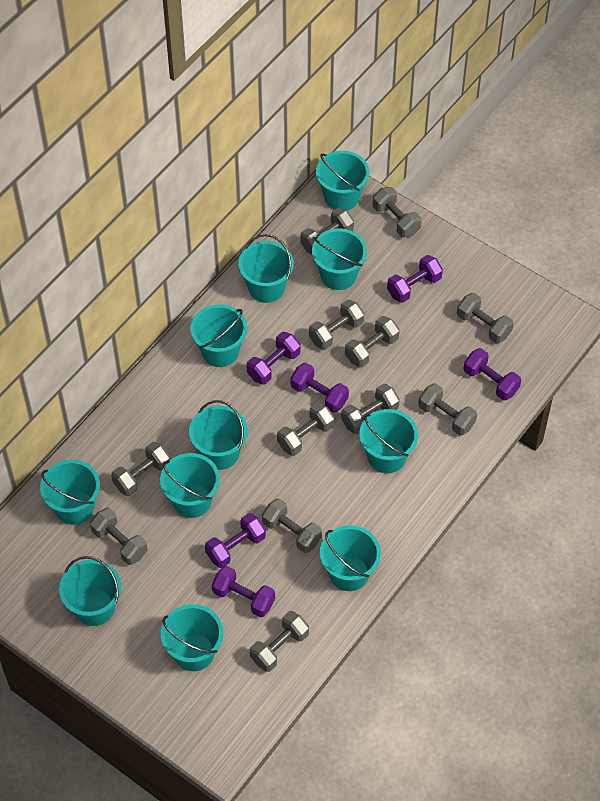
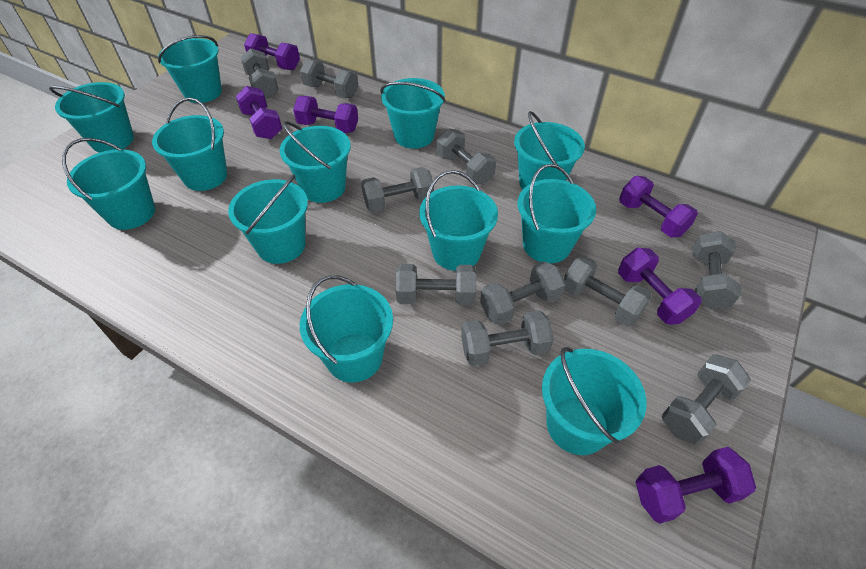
grey dumbbell: [90,508,148,565] [111,442,170,496] [250,611,309,672] [262,498,322,553] [277,403,334,456] [300,208,354,254] [309,300,364,350] [341,384,400,434] [345,316,400,367] [373,187,421,237] [418,383,477,435] [457,293,514,343] = 12 -> [240,48,278,98] [300,59,359,98] [361,167,434,212] [396,264,477,305] [437,128,496,184] [461,310,554,366] [480,261,566,325] [564,256,652,327] [661,354,751,445] [692,231,742,310] = 10
turquoise bucket: [40,460,100,525] [59,556,121,626] [160,453,220,518] [161,604,223,671] [189,400,248,470] [190,304,247,367] [238,234,294,303] [312,228,367,290] [316,151,369,210] [320,525,381,591] [359,409,418,473] = 11 -> [49,82,134,153] [62,138,155,230] [152,97,227,191] [158,35,222,103] [228,175,308,264] [280,121,351,203] [300,275,393,382] [380,78,445,149] [419,170,498,271] [514,111,585,190] [518,164,596,263] [542,347,646,455] = 12

